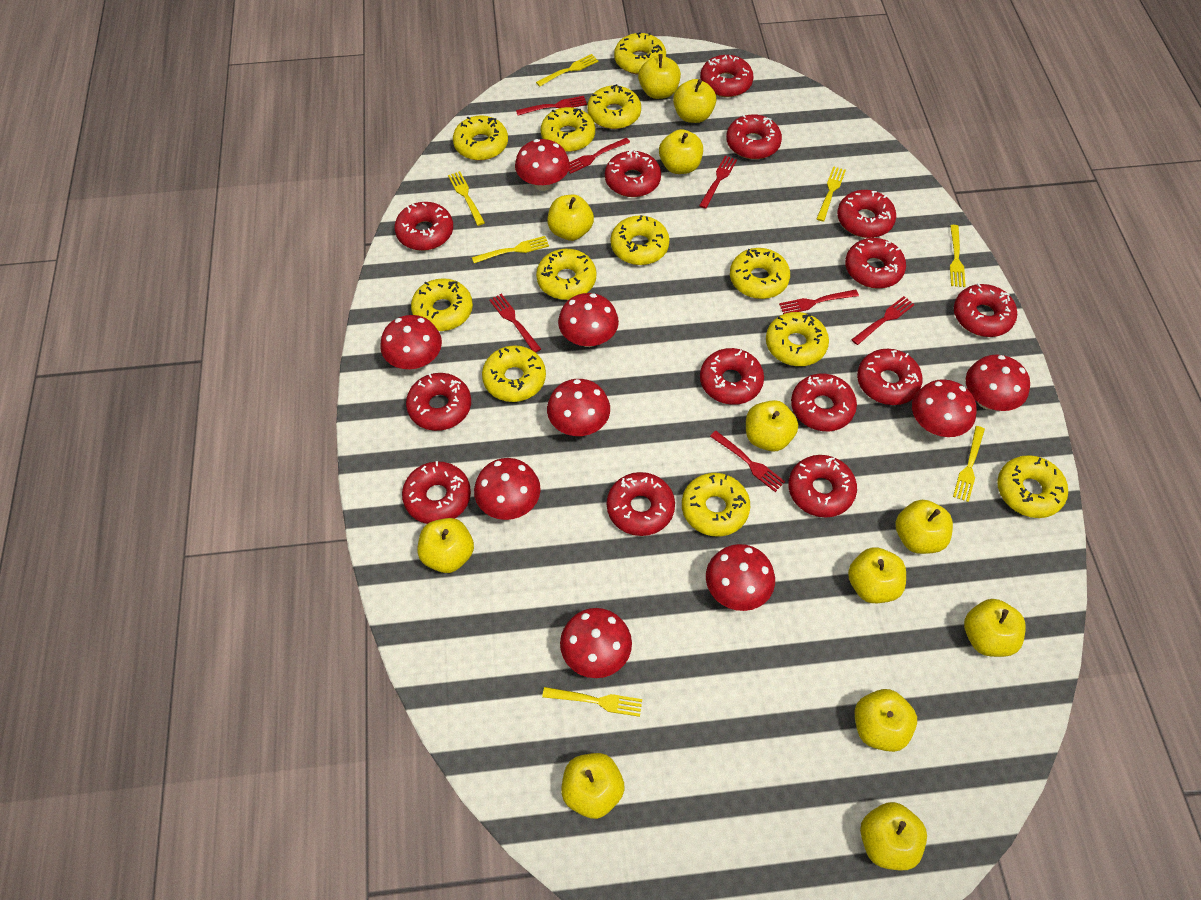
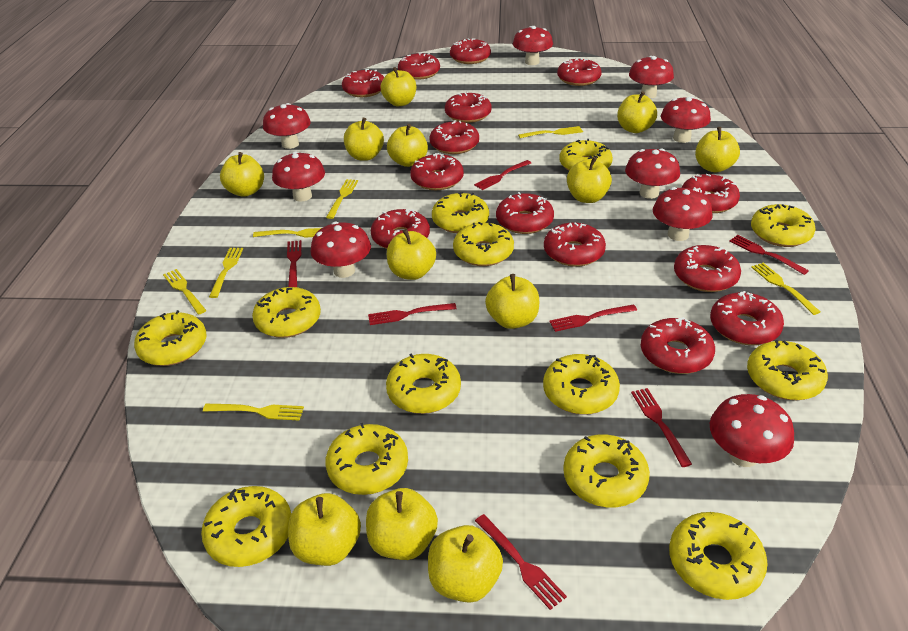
yellow donut: [411,278,473,331] [453,115,508,160] [482,345,546,402] [536,249,596,300] [541,107,595,152] [587,84,641,129] [611,215,670,265] [614,32,666,75] [682,473,750,536] [730,248,790,299] [766,312,829,366] [997,455,1068,518] = 12 -> [134,310,207,366] [201,486,291,567] [252,287,321,338] [325,423,408,495] [386,354,461,414] [432,192,489,233] [453,222,514,266] [543,354,620,415] [559,139,613,171] [563,434,650,507] [669,512,768,600] [747,340,828,400] [751,204,816,247] = 13

